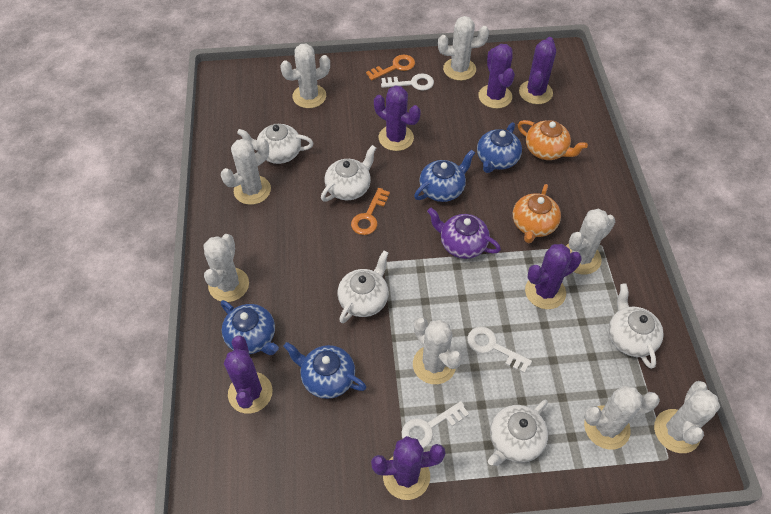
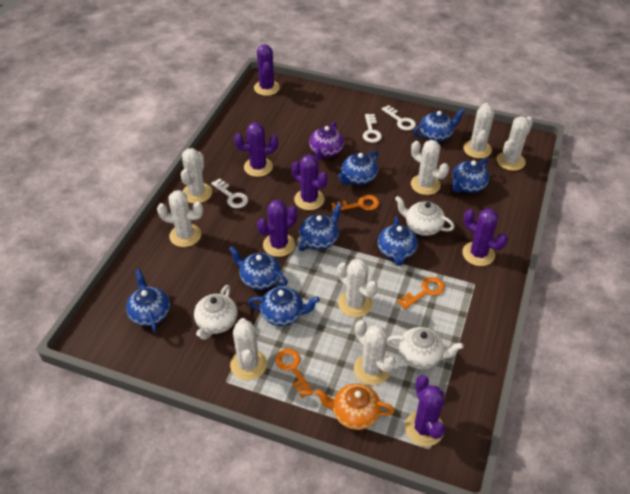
blue teapot: [221,300,279,355] [283,342,367,399] [414,149,475,202] [477,122,522,173] = 4 -> [126,269,170,333] [229,246,288,290] [248,287,320,326] [298,203,342,251] [338,151,378,185] [378,216,418,266] [413,108,465,142] [452,158,489,193] = 8
orange key: [351,188,390,235] [366,55,415,81] = 2 -> [275,349,314,398] [331,195,379,211] [397,277,445,310] = 3
orange teapot: [513,184,561,243] [518,120,588,160] = 2 -> [315,383,395,430] = 1
white teapot: [237,124,313,164] [321,145,376,201] [337,251,389,323] [488,400,548,466] [608,283,664,369] = 5 -> [194,285,238,340] [387,327,464,369] [395,196,455,236] = 3

